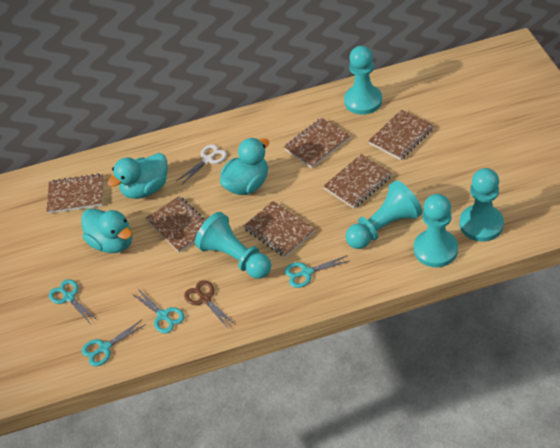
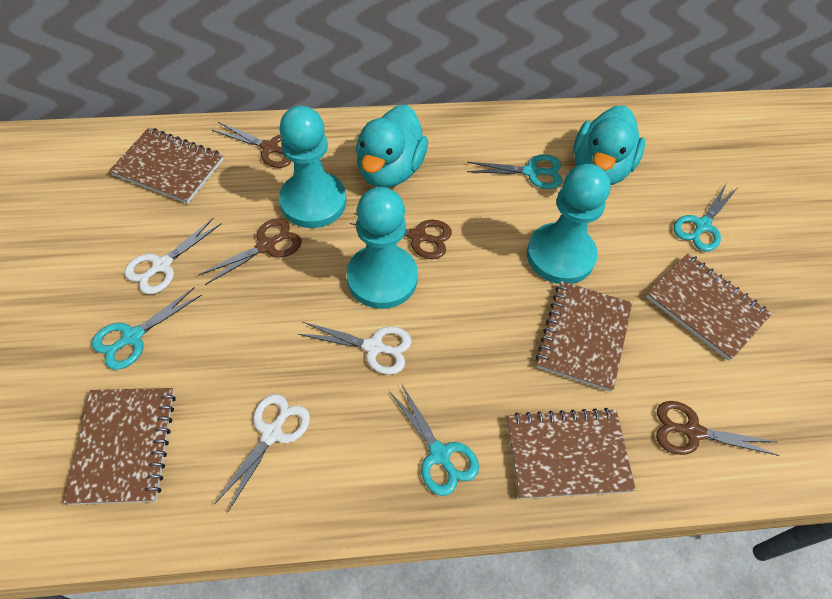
brown notebook: [46,173,103,214] [146,196,206,253] [243,201,315,258] [284,118,350,168] [323,154,392,208] [369,109,434,160] = 6 -> [64,388,176,505] [109,128,224,204] [507,408,636,499] [536,281,632,392] [646,253,772,361] = 5
brown scissors: [184,280,234,328] = 1 -> [199,218,302,285] [212,122,291,168] [350,213,452,259] [656,401,780,456] = 4
turquoise duck: [81,208,132,253] [107,153,167,199] [220,138,269,195] = 3 -> [356,105,428,188] [574,105,645,185] = 2
turquoise pawn: [195,212,271,279] [344,46,382,115] [346,180,422,249] [414,194,458,267] [459,168,504,242] = 5 -> [279,106,346,228] [347,187,418,309] [527,164,610,284] = 3
white scissors: [176,144,227,185] = 1 -> [124,218,222,294] [214,394,310,512] [298,322,412,375] = 3

